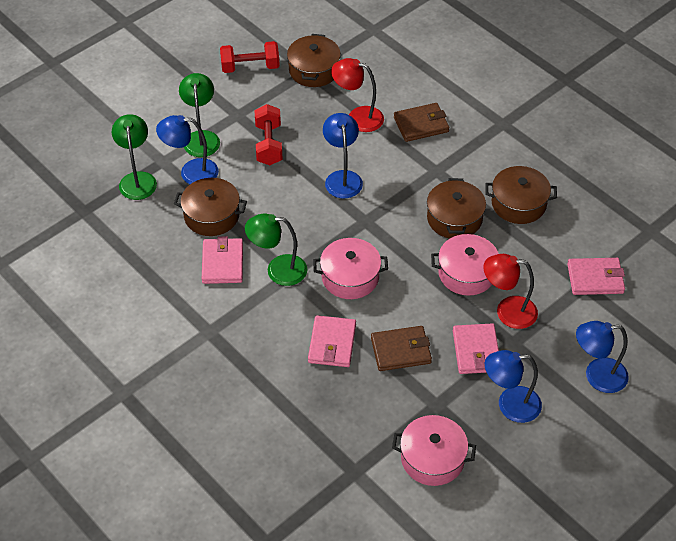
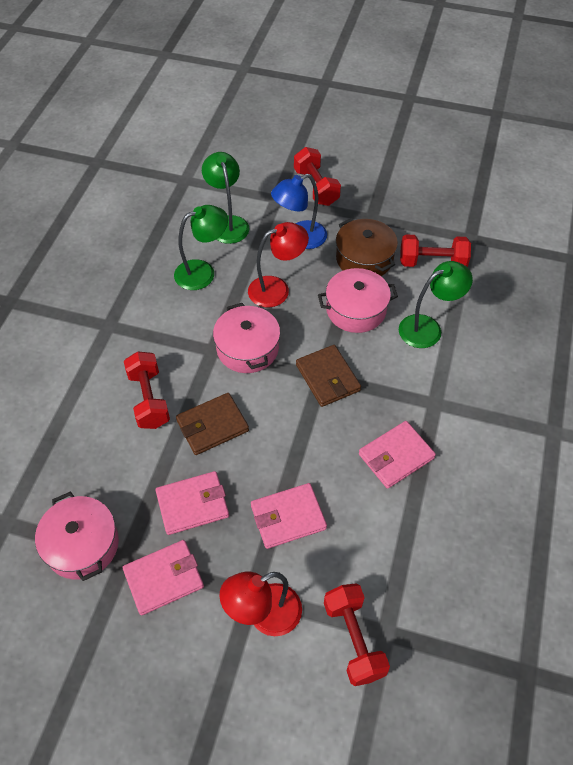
blue lamp: [156,115,219,184] [323,113,363,198] [485,350,542,423] [576,321,629,393] = 4 -> [271,174,327,249] = 1
brown pot: [174,178,247,236] [287,34,341,87] [427,178,486,239] [485,166,557,224] = 4 -> [336,218,398,276] = 1
red dumbbell: [220,41,280,73] [255,104,283,165] = 2 -> [124,351,170,429] [294,147,341,206] [324,584,390,686] [400,234,471,267] = 4

